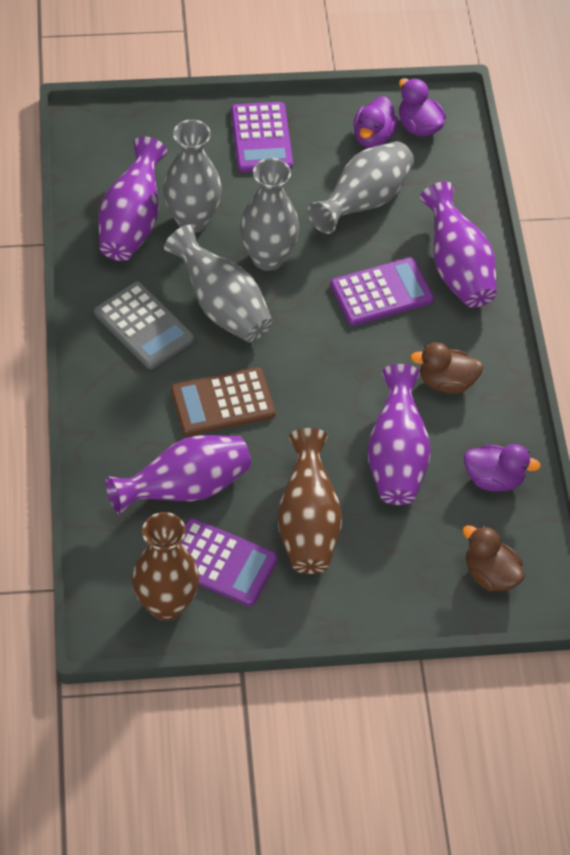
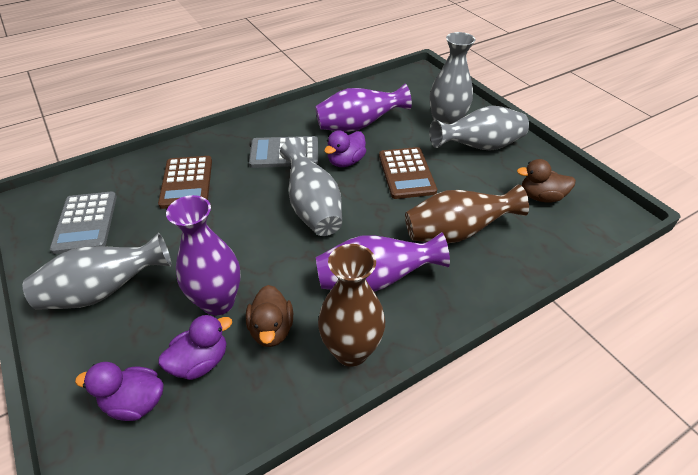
brown calculator: [171,367,276,436] = 1 -> [158,156,212,209] [379,147,437,199] = 2
grey calculator: [94,281,194,369] = 1 -> [50,192,117,254] [249,136,318,168] = 2
purple calculator: [180,518,278,606] [231,102,293,172] [330,257,434,326] = 3 -> none = 0
purple vase: [98,136,167,261] [106,435,251,515] [367,364,431,505] [420,182,497,308] = 4 -> [166,195,241,316] [315,84,412,132] [316,232,450,292] = 3

